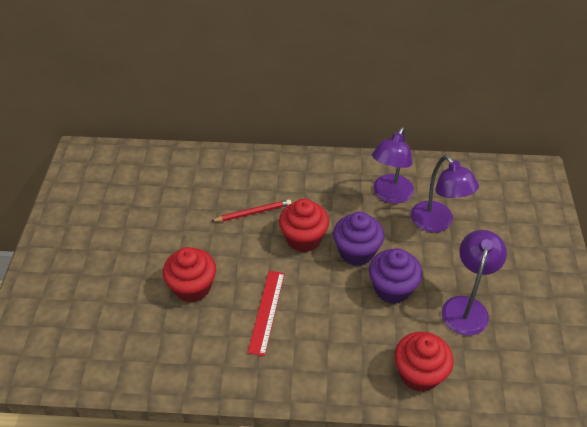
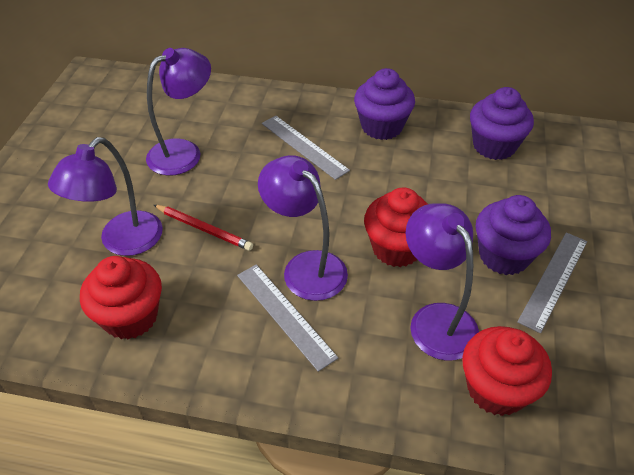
grey ruler: none = 0 -> [237,264,338,372] [262,116,350,180] [517,232,587,334] = 3
purple cupcake: [333,212,384,266] [369,248,422,304] = 2 -> [354,68,415,140] [470,87,534,160] [476,195,551,275] = 3
purple lamp: [372,127,414,204] [411,155,479,232] [442,230,507,336] = 3 -> [48,137,163,256] [146,48,211,176] [258,155,348,301] [406,203,479,361] = 4
red ruler: [248,271,285,356] = 1 -> none = 0

